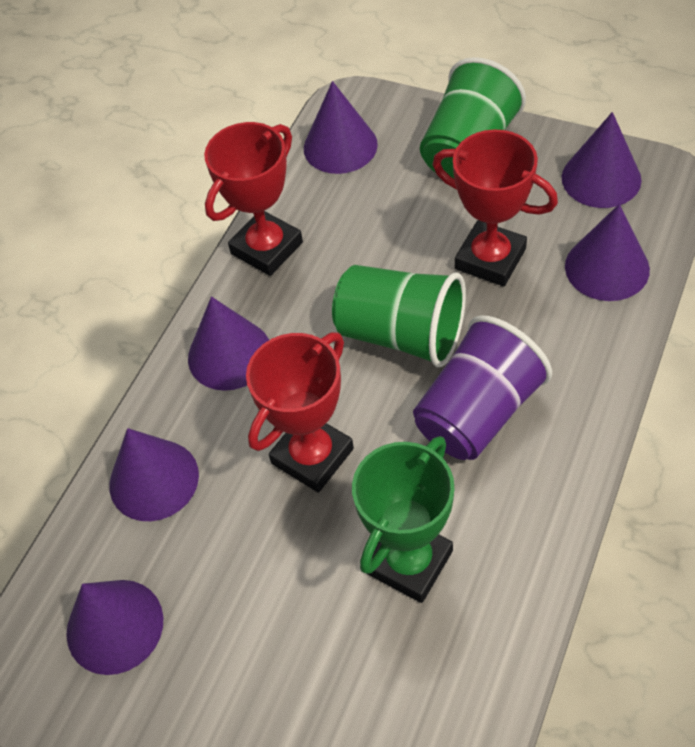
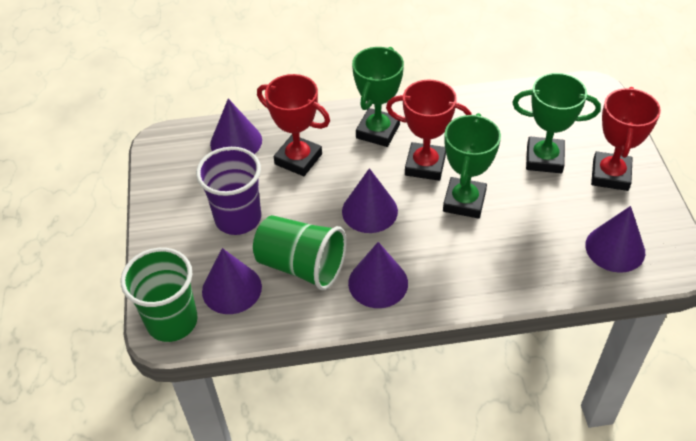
green trophy: [352,436,454,603] = 1 -> [352,47,404,147] [443,113,501,219] [512,73,601,173] = 3
purple cone: [66,580,163,675] [109,428,199,521] [188,296,269,391] [304,81,378,174] [562,112,642,208] [565,204,650,301] = 6 -> [202,248,262,314] [210,99,262,154] [342,168,398,233] [348,242,408,308] [585,206,645,273] = 5

